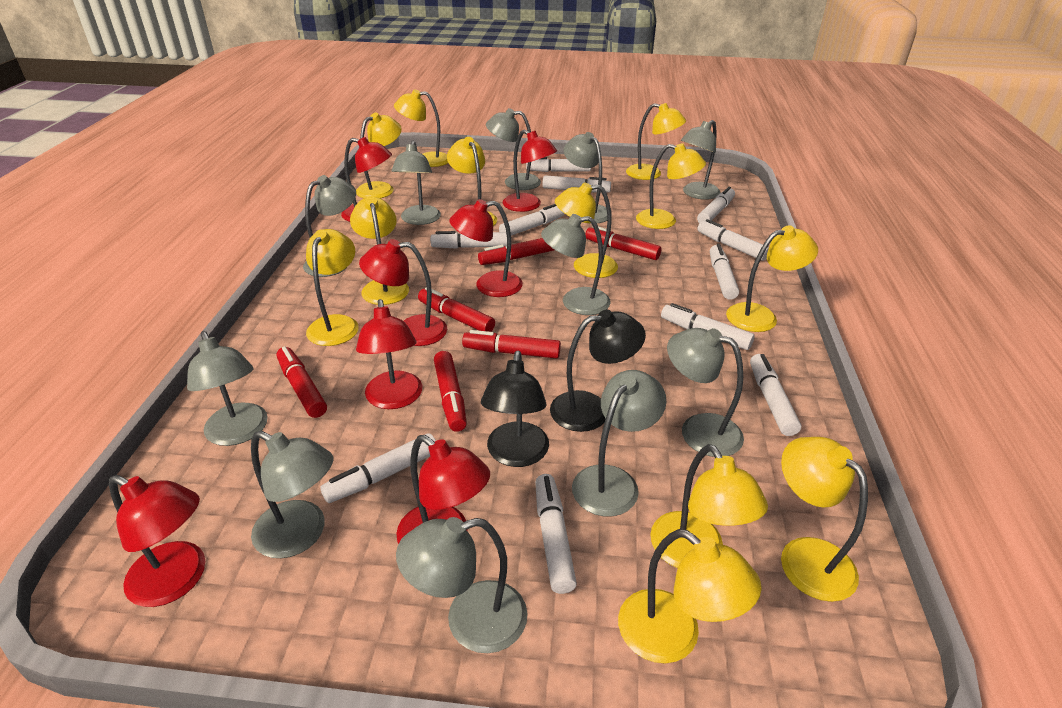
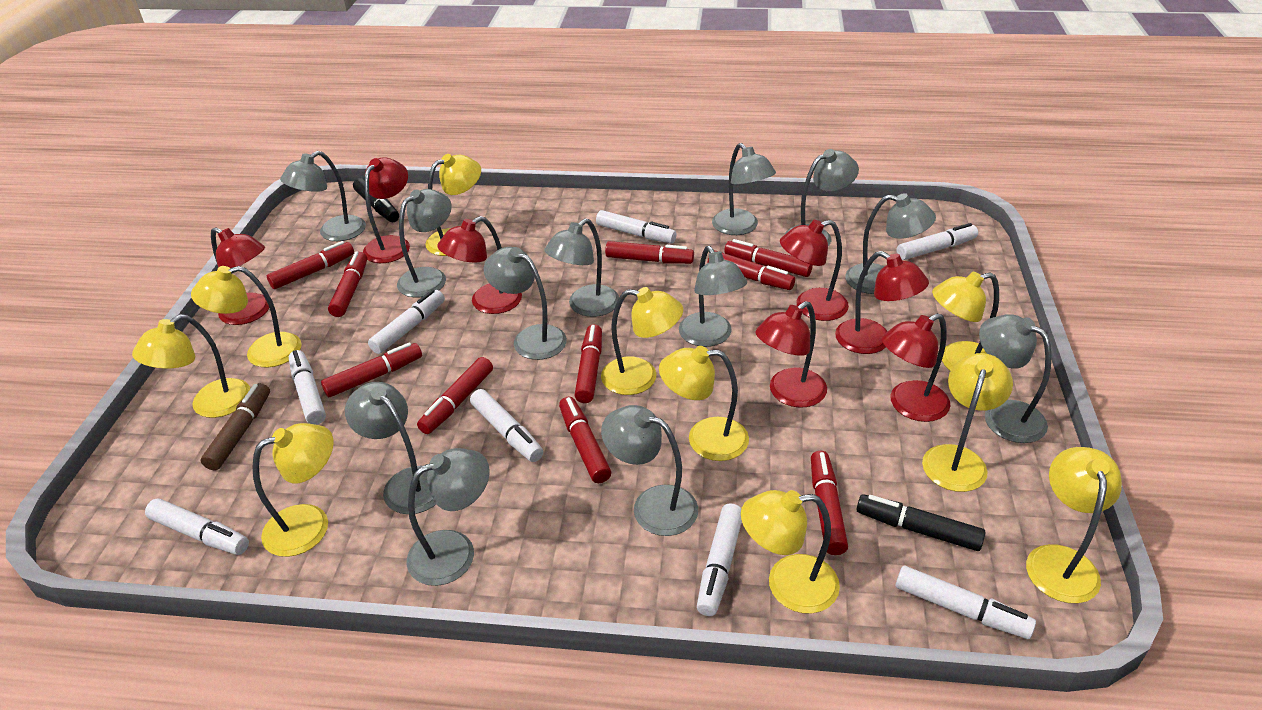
black lamp: [481,351,549,467] [550,310,646,432] = 2 -> none = 0
black marker: none = 0 -> [353,178,399,222] [857,494,985,551] = 2
brown marker: none = 0 -> [201,383,270,470] = 1
grey lamp: [187,331,268,446] [251,431,333,558] [303,175,356,277] [391,141,441,225] [396,517,528,653] [486,108,541,190] [541,214,611,315] [564,132,612,223] [572,370,666,516] [667,328,744,457] [681,120,721,200] = 11 -> [280,151,366,241] [345,382,436,514] [397,189,452,297] [406,448,490,586] [484,247,567,360] [544,218,619,317] [601,405,698,536] [679,246,747,347] [712,143,776,235] [784,149,859,246] [845,193,936,294] [979,314,1051,443] = 12
red marker: [277,346,327,418] [418,287,495,332] [434,351,467,432] [462,330,561,359] [478,238,554,265] [585,227,661,260] = 6 -> [267,241,354,289] [321,342,422,397] [328,251,367,317] [417,357,493,434] [559,397,611,483] [574,324,602,403] [605,241,694,264] [708,250,795,290] [724,239,813,277] [811,450,848,555] = 10
white marker: [320,433,436,503] [430,231,507,249] [499,204,564,236] [526,157,591,172] [535,474,577,594] [542,175,611,192] [661,303,755,350] [697,187,735,223] [697,219,769,261] [710,244,739,300] [750,354,801,436] = 11 -> [145,498,249,555] [289,350,326,425] [368,290,445,354] [470,389,543,462] [596,210,677,243] [697,503,742,616] [896,223,978,260] [896,566,1036,639] = 8
yellow lamp: [306,229,359,346] [350,196,409,305] [356,113,402,198] [394,89,448,167] [447,137,497,226] [555,182,618,278] [618,529,762,663] [626,103,686,180] [636,143,706,229] [650,444,768,568] [726,225,818,332] [781,437,868,602] = 12 -> [132,314,250,418] [191,266,302,368] [252,423,334,557] [425,154,481,256] [601,287,683,395] [659,346,749,461] [741,490,840,614] [922,353,1013,492] [932,272,999,371] [1026,447,1122,603] = 10

